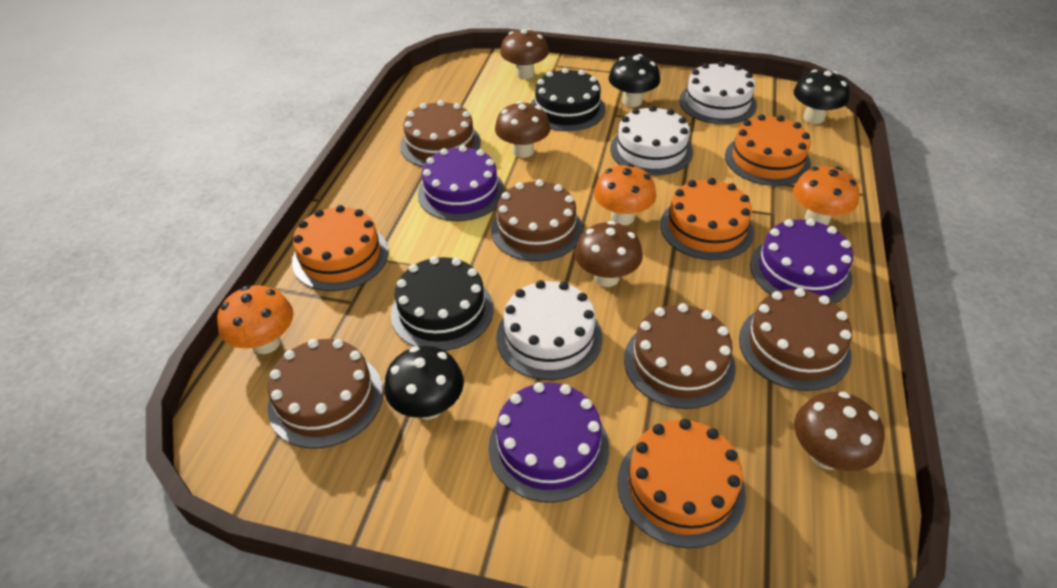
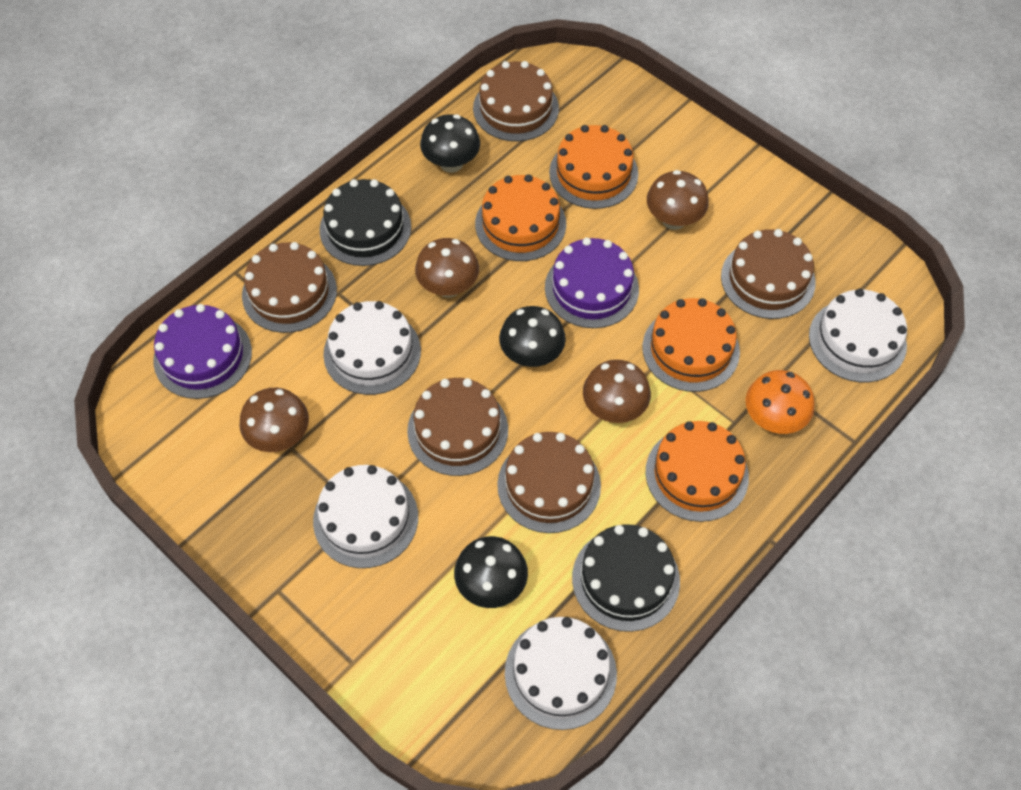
orange mushroom: [217,285,294,354] [594,164,656,225] [793,166,860,225] = 3 -> [745,370,814,434] = 1
purple cake: [418,145,505,221] [488,382,609,503] [750,218,853,303] = 3 -> [153,304,252,399] [545,238,639,328] = 2
white cake: [496,280,603,380] [610,105,693,176] [679,61,757,124] = 3 -> [313,465,418,568] [323,301,421,395] [505,617,617,730] [809,289,907,382] = 4

